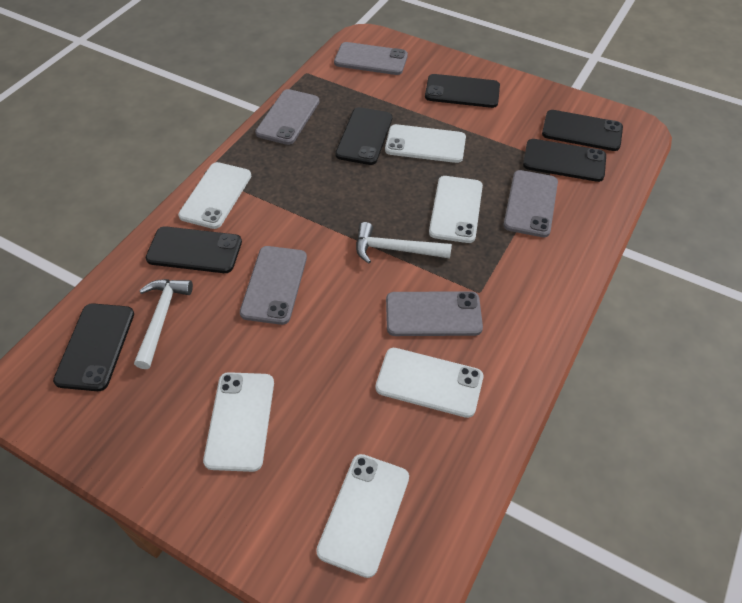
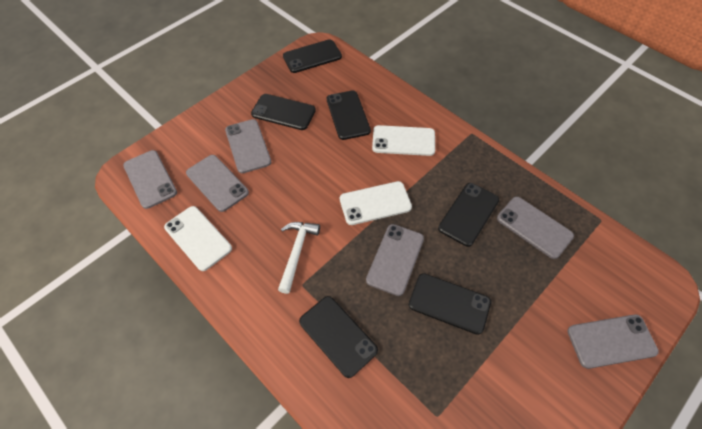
grey phone: [240,246,307,325] [255,89,320,145] [334,42,408,75] [386,291,483,336] [503,170,558,237] = 5 -> [123,150,177,209] [186,155,249,212] [225,119,271,173] [366,224,424,296] [497,197,574,259] [567,314,659,369] = 6
white hammer: [134,279,193,369] [356,222,452,264] = 2 -> [278,222,320,294] = 1
white phone: [178,162,251,229] [203,372,274,472] [316,454,409,578] [375,348,483,418] [385,124,466,163] [429,176,483,243] = 6 -> [164,206,232,271] [340,181,412,225] [372,125,435,156] = 3

